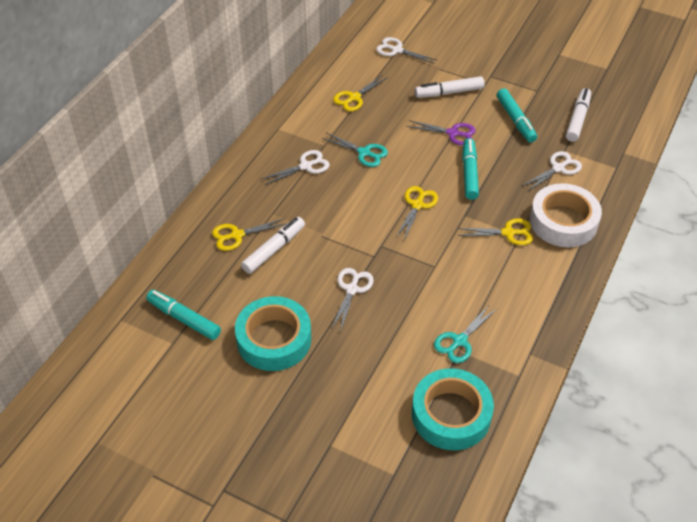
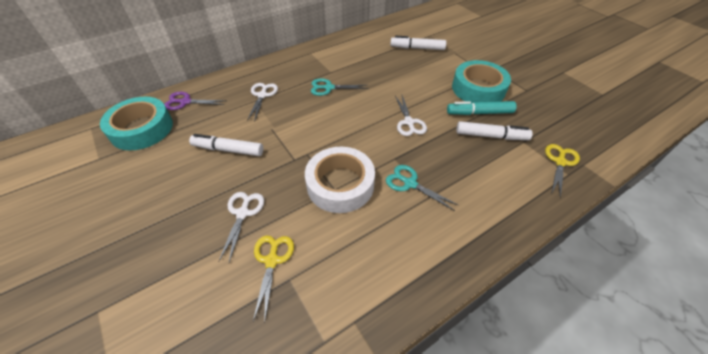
turquoise marker: [146,290,221,340] [462,138,479,200] [497,88,537,142] = 3 -> [447,101,517,115] = 1
white scissors: [262,150,330,185] [331,268,374,330] [376,37,438,64] [522,151,582,192] = 4 -> [218,192,264,262] [247,83,278,122] [395,96,427,136] = 3
yellow scissors: [212,218,286,251] [333,75,388,111] [396,186,438,240] [457,218,533,246] = 4 -> [253,235,294,321] [545,144,580,198] = 2

